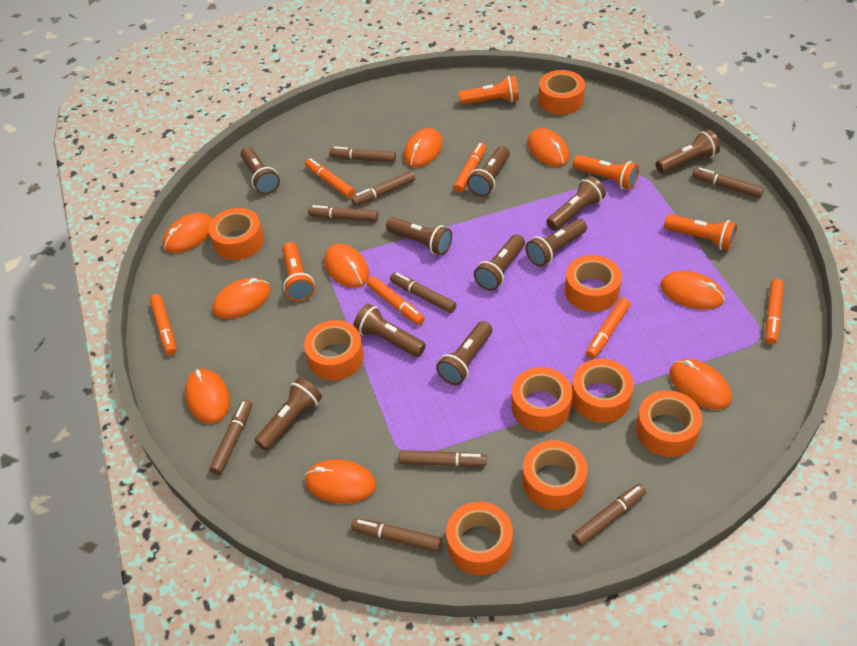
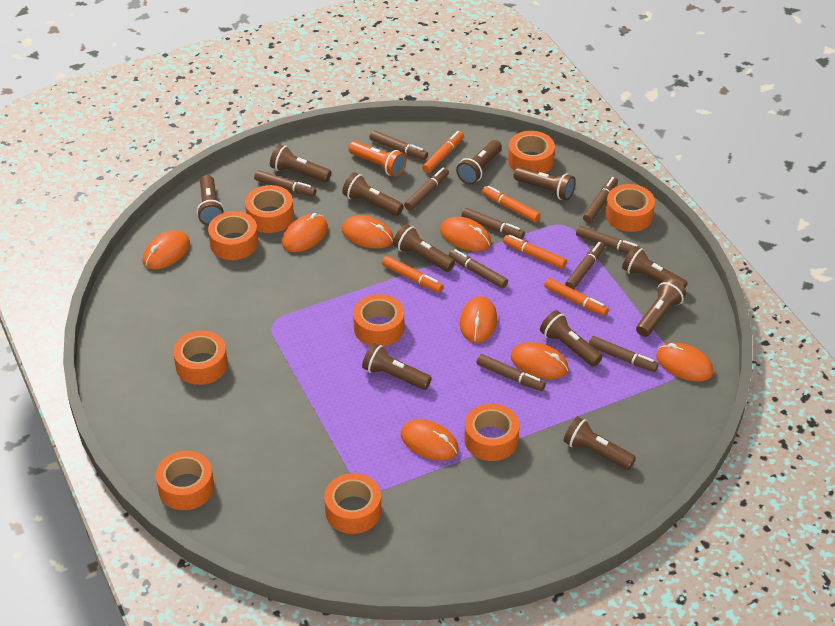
brown flashlight: [241,147,280,194] [254,378,322,451] [353,304,426,357] [386,217,452,255] [436,321,492,385] [467,146,510,197] [474,234,525,291] [525,219,587,267] [547,176,606,231] [656,130,720,174] = 10 -> [197,175,225,226] [270,144,331,183] [342,172,403,216] [362,343,432,390] [393,224,455,272] [456,140,502,184] [513,167,576,200] [540,310,602,367] [563,416,636,470] [622,246,688,288] [636,279,686,337] = 11
brown marker: [209,399,252,475] [308,205,378,222] [329,146,396,163] [351,171,415,206] [351,518,442,552] [390,272,457,313] [399,450,487,467] [572,484,646,546] [692,168,764,198] = 9 -> [254,170,317,197] [369,130,428,160] [404,167,449,211] [448,249,508,289] [462,208,525,239] [476,354,546,391] [565,241,605,289] [576,226,641,254] [583,177,618,223] [589,336,659,372] = 10
orange flashlight: [282,242,314,301] [459,76,519,105] [573,155,639,190] [664,214,737,250] = 4 -> [349,141,406,177] = 1
orange marker: [150,294,177,355] [305,158,355,198] [367,276,425,325] [453,143,486,193] [586,298,630,359] [766,279,784,345] = 6 -> [382,256,443,293] [422,131,464,173] [482,186,540,222] [503,235,567,269] [544,278,609,316] = 5
orange mouse: [163,213,212,253] [185,369,230,424] [212,278,271,319] [305,459,376,504] [324,244,369,288] [404,128,443,168] [527,128,569,167] [660,271,725,310] [669,359,731,410] = 9 -> [142,230,190,269] [282,213,328,252] [342,215,394,249] [401,419,459,461] [440,217,491,251] [460,296,497,343] [511,342,569,379] [656,343,714,382] = 8

